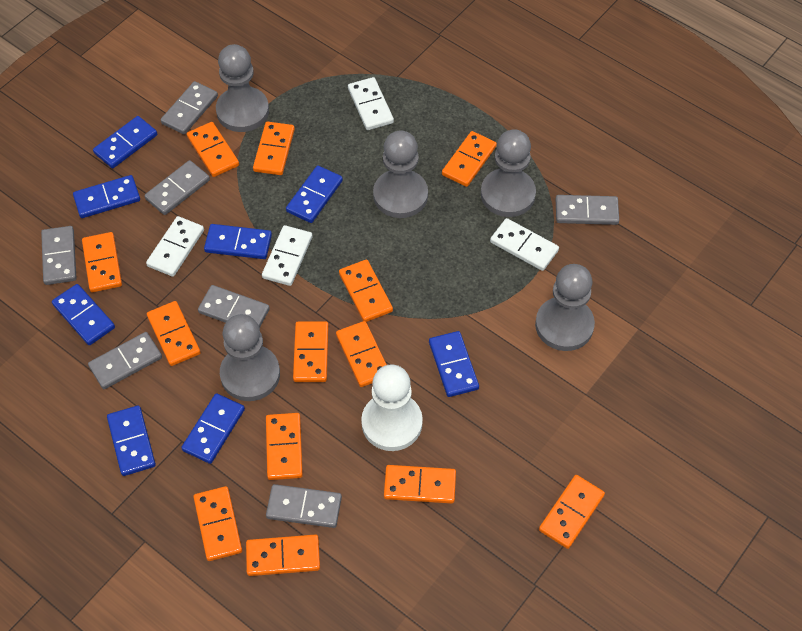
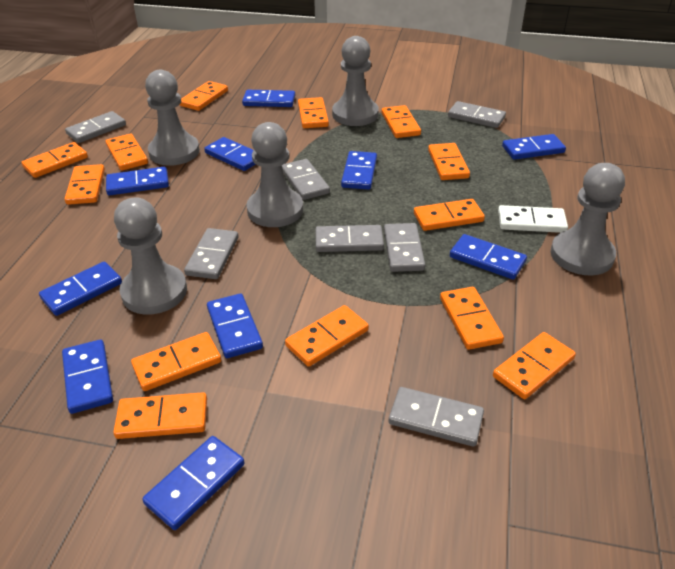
blue domino: [52,284,115,345] [73,175,140,218] [93,116,157,168] [107,405,156,476] [181,393,245,464] [204,224,272,259] [286,166,343,223] [429,331,479,397] = 8 -> [39,262,122,316] [62,339,113,414] [106,167,169,196] [142,436,244,530] [204,137,256,171] [207,293,263,358] [242,90,295,107] [341,151,377,190] [450,234,527,280] [502,134,566,160] = 10
white domino: [146,216,204,277] [262,225,312,286] [348,77,394,130] [490,218,559,271] = 4 -> [498,205,568,233] = 1
white pawn: [361,364,423,451] = 1 -> none = 0

